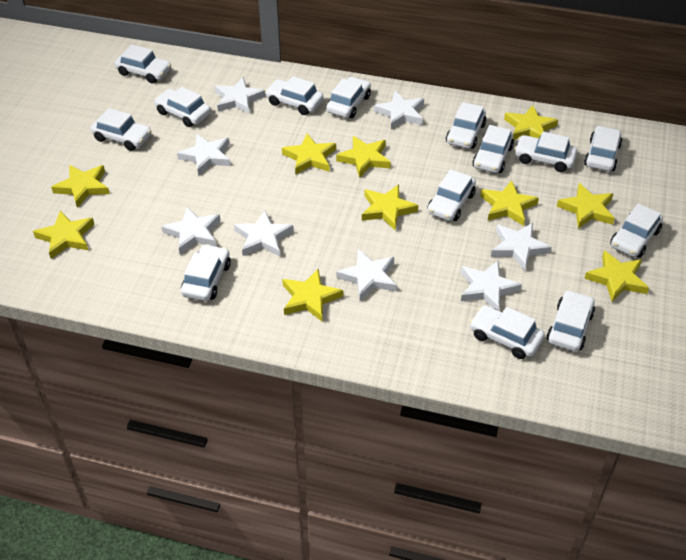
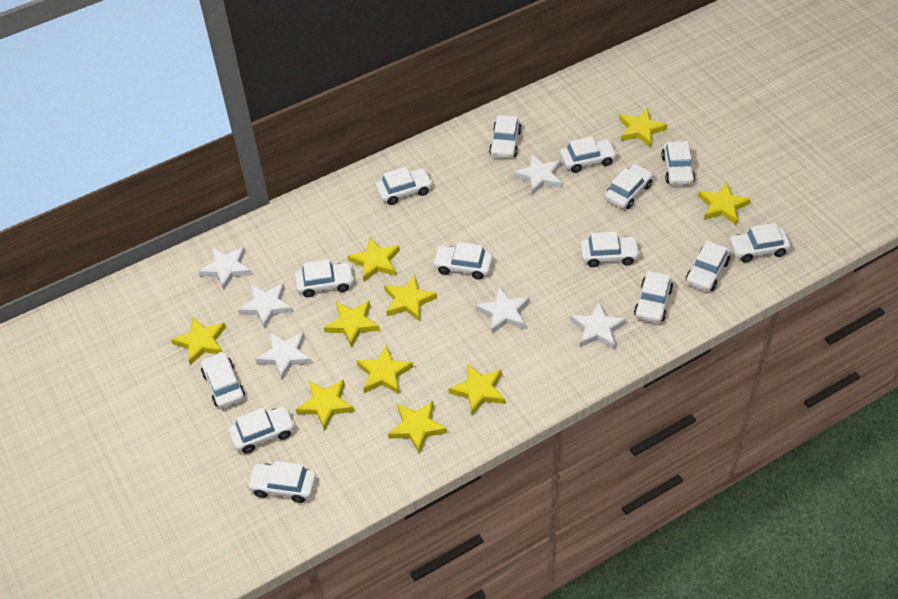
white star: [161,207,221,254] [177,134,231,176] [215,77,265,114] [234,211,294,256] [336,249,397,300] [374,91,424,129] [461,261,522,310] [491,223,552,271] = 8 -> [198,247,252,290] [238,283,293,329] [255,332,312,380] [476,286,530,334] [513,154,562,195] [570,302,626,349] = 6

